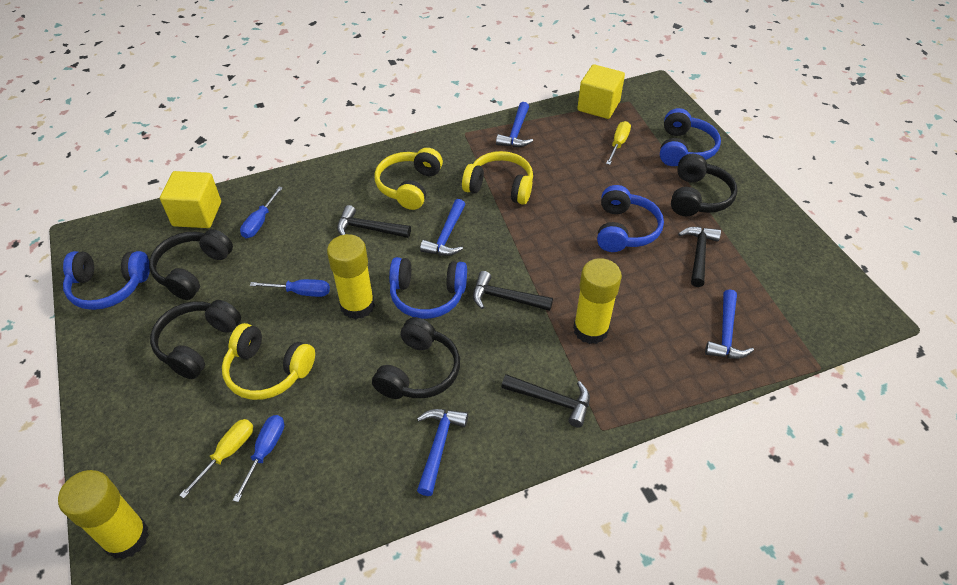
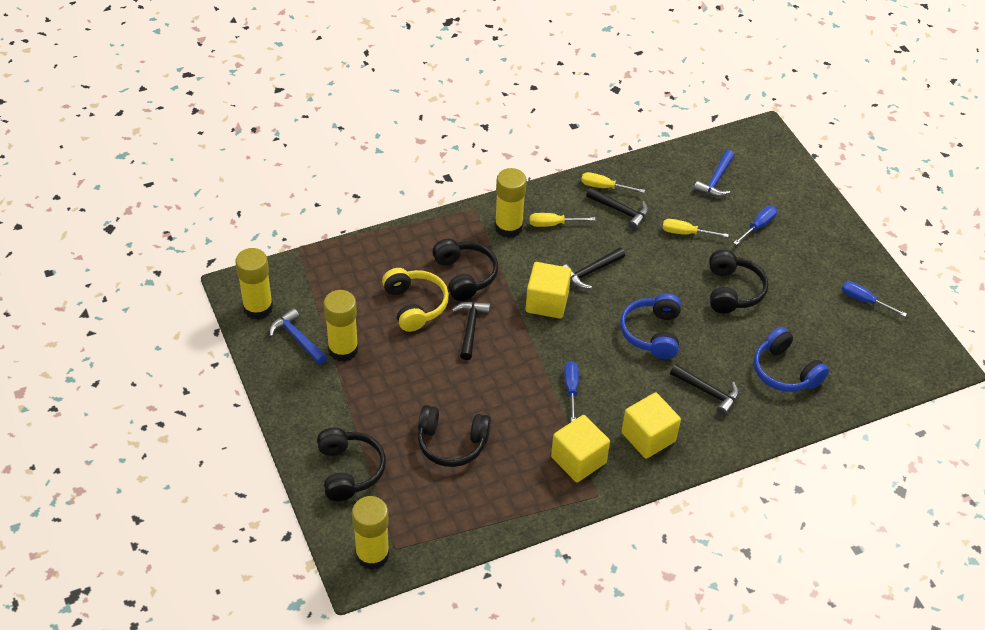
blue hammer: [417,409,468,496] [420,199,465,256] [496,102,533,147] [705,289,754,359] = 4 -> [269,308,327,364] [694,150,735,197] = 2
blue headphones: [63,251,150,310] [389,257,467,319] [597,185,664,252] [660,108,721,166] = 4 -> [620,293,681,359] [754,327,829,392] = 2
yellow cube: [160,171,221,228] [577,64,625,119] = 2 -> [526,262,571,319] [551,415,610,482] [621,392,681,459] = 3
yellow glue stick: [58,470,149,559] [327,234,375,320] [573,258,622,344] = 3 -> [235,248,273,319] [324,290,359,362] [352,496,390,570] [495,168,527,238] = 4
yellow headphones: [222,323,315,400] [375,148,443,210] [462,151,533,205] = 3 -> [382,268,449,332] = 1
yellow screwdriver: [179,419,253,498] [606,121,631,165] = 2 -> [530,213,596,227] [581,172,645,193] [663,219,729,237] = 3

